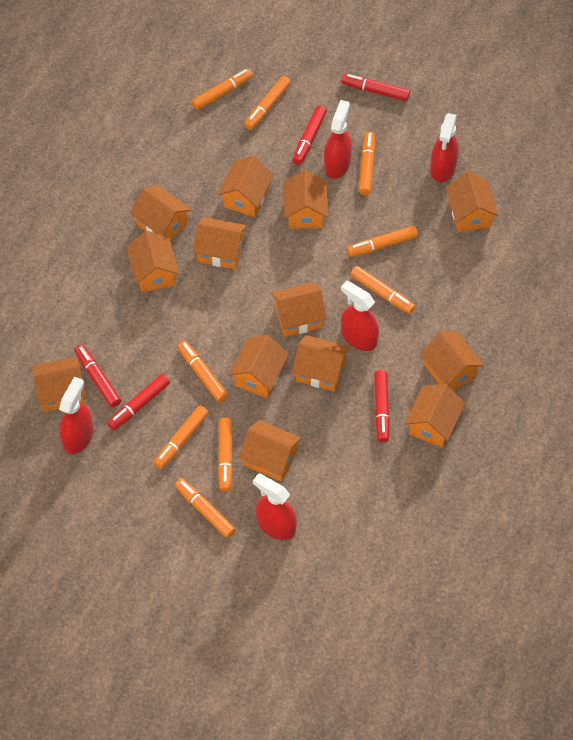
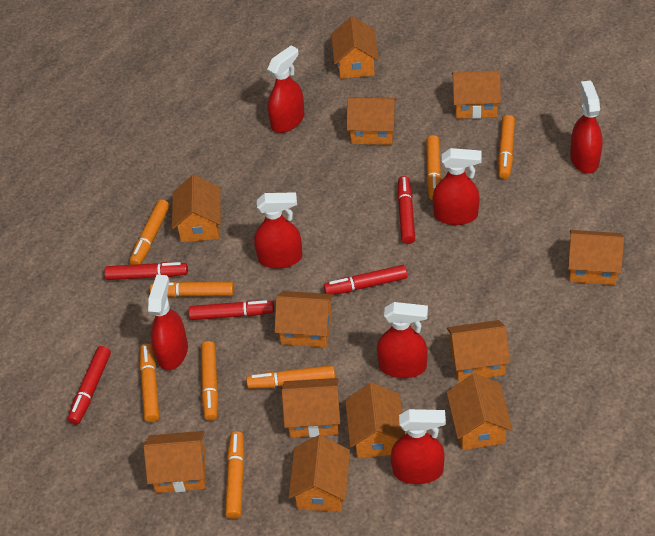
orange house: [32,357,86,412] [126,231,179,293] [130,186,191,240] [193,217,247,269] [218,156,274,217] [229,335,289,398] [239,420,301,481] [271,282,327,337] [284,170,328,229] [292,335,350,392] [405,384,465,448] [420,331,484,391] [446,172,498,232] = 13 -> [143,431,205,493] [172,175,221,242] [274,291,334,347] [282,378,340,437] [288,435,350,512] [331,16,379,79] [345,383,405,458] [347,97,397,145] [447,320,510,381] [447,373,513,450] [452,71,501,119] [568,230,624,285] = 12
orange marker: [154,406,209,469] [175,478,236,538] [177,341,228,402] [192,69,253,110] [218,418,233,492] [244,76,291,130] [347,226,418,257] [350,266,415,314] [359,132,375,195] = 9 -> [129,199,170,265] [140,344,159,422] [150,282,234,297] [201,341,218,421] [225,431,245,519] [246,365,335,389] [426,135,442,200] [498,115,515,179] = 8
red spray bottle: [59,377,93,454] [253,473,297,540] [324,100,352,179] [341,281,379,351] [430,113,459,182] = 5 -> [148,275,188,370] [254,192,302,269] [267,46,305,133] [377,302,428,378] [391,409,446,484] [433,148,482,225] [570,80,603,174] = 7

